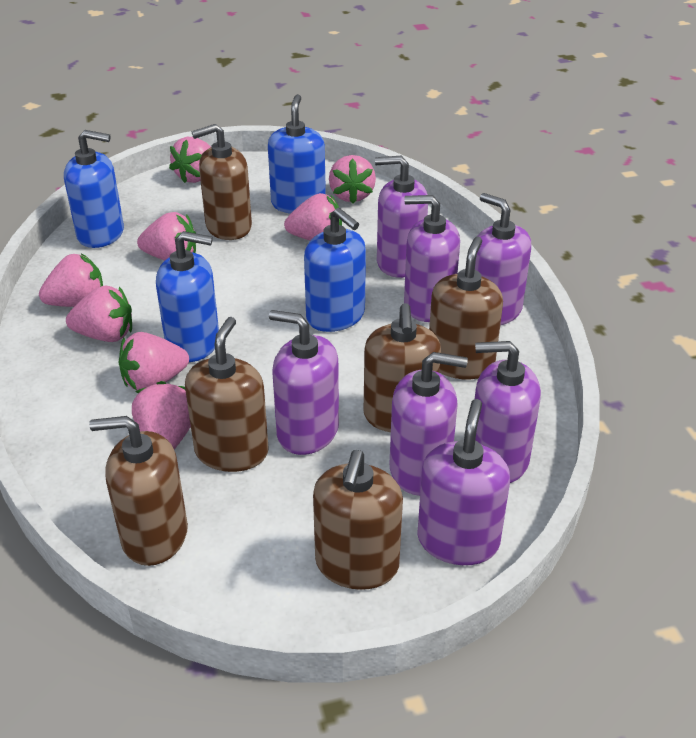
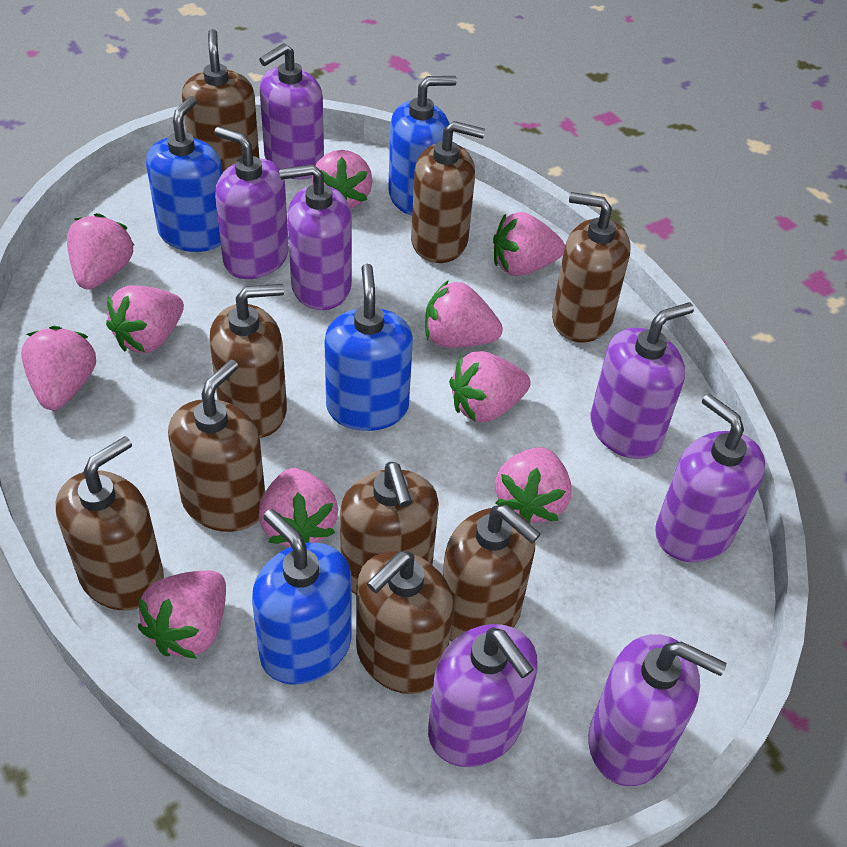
brown soap dispenser: [89,416,188,566] [185,317,269,472] [191,124,252,240] [313,450,403,590] [364,303,441,432] [429,237,503,379] = 6 -> [56,436,164,611] [168,359,265,532] [182,29,259,172] [209,284,287,438] [340,462,439,594] [356,551,454,694] [411,121,485,263] [442,505,541,642] [552,192,630,342] = 9
pink strawberry: [39,254,103,307] [66,285,132,342] [118,332,189,390] [132,381,191,449] [137,212,196,261] [169,137,211,183] [284,193,342,240] [329,155,376,204] = 8 -> [21,326,96,410] [67,213,135,290] [106,285,184,353] [138,571,226,659] [259,468,338,547] [312,150,372,209] [425,280,503,348] [449,351,531,422] [493,212,565,276] [495,447,572,524] = 10

